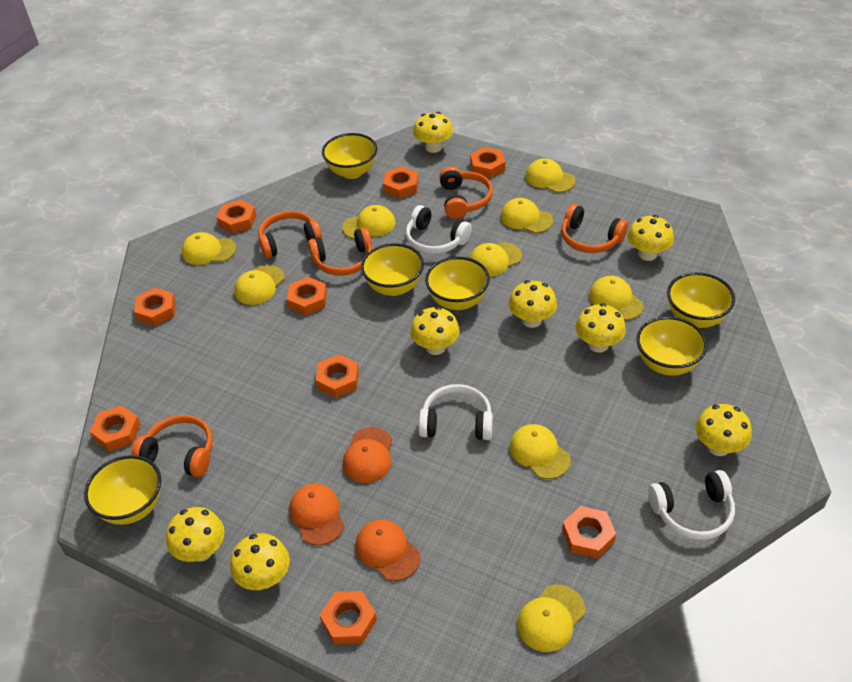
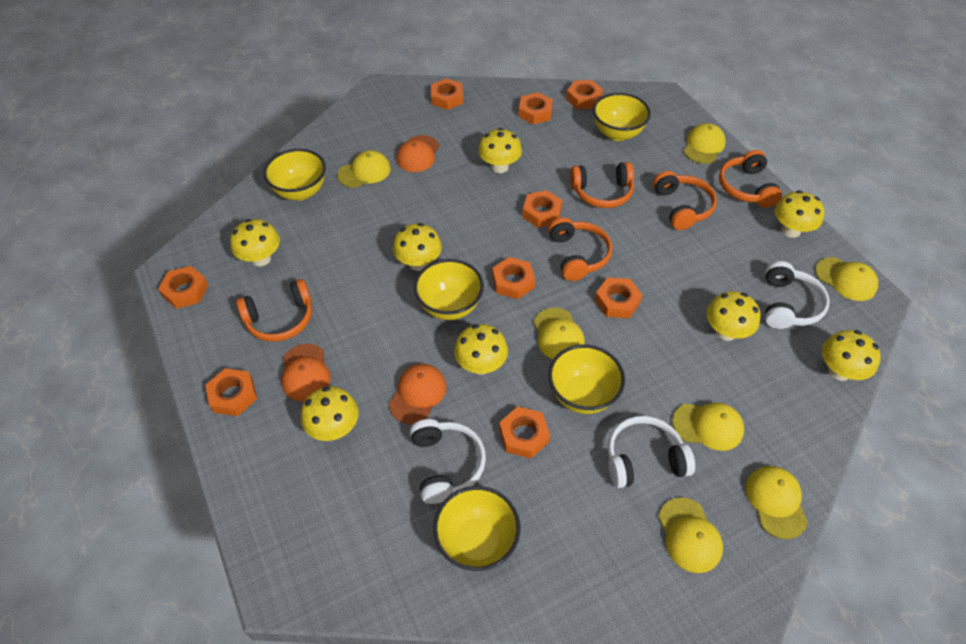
yellow bowl: [84,455,161,525] [322,133,377,179] [361,243,424,296] [425,257,490,310] [636,316,707,376] [667,272,735,328] = 6 -> [263,149,326,200] [414,259,484,320] [433,486,520,571] [548,345,625,414] [593,93,651,141] = 5
yellow cap: [182,232,236,265] [235,265,284,305] [342,205,395,239] [469,242,522,277] [501,198,553,233] [509,424,571,479] [517,584,585,652] [526,158,576,193] [589,276,644,320] = 9 -> [337,150,391,188] [534,307,585,359] [658,497,723,573] [672,403,744,451] [684,123,726,164] [746,466,808,539] [815,257,878,301] = 7

